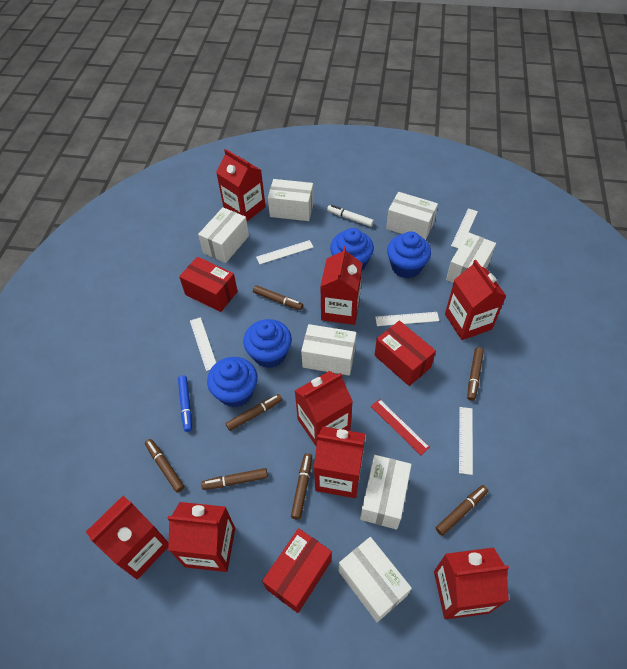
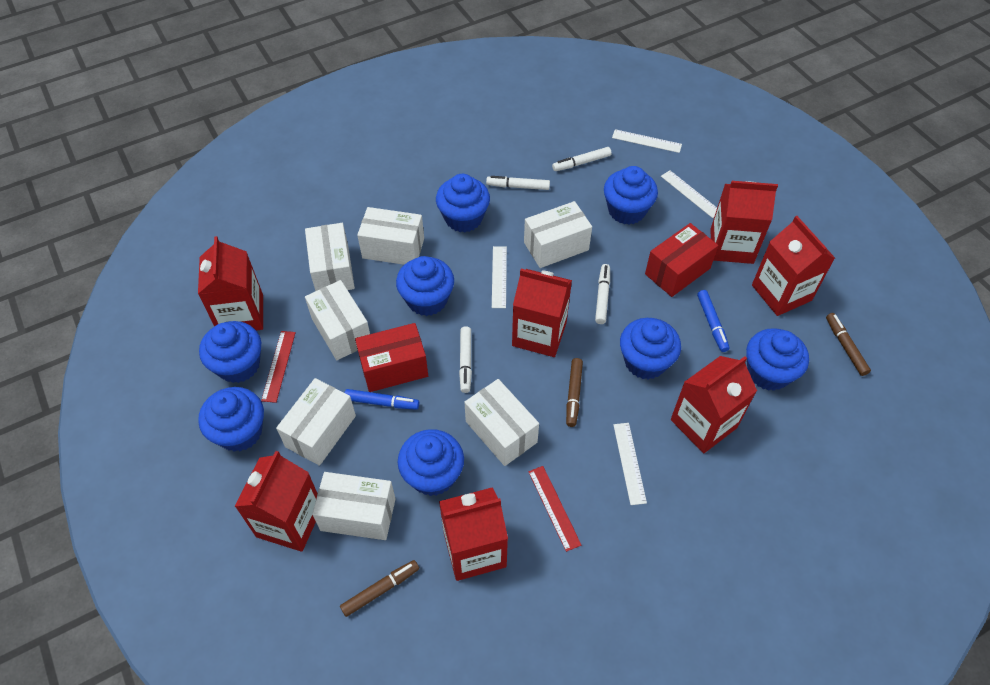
blue cupcake: [207,357,258,407] [243,319,292,368] [330,228,374,270] [387,231,431,278] = 4 -> [198,387,264,452] [199,321,261,383] [396,256,454,316] [397,429,464,496] [436,174,490,232] [604,166,658,225] [620,318,681,379] [746,328,809,391] = 8
blue marker: [178,375,192,432] = 1 -> [344,389,419,410] [697,290,730,352] = 2
brown marker: [145,439,184,493] [201,468,268,490] [226,394,282,431] [253,285,303,310] [291,453,312,520] [436,485,488,536] [467,347,484,401] = 7 -> [340,560,419,617] [566,358,583,427] [826,313,871,376] = 3
red box: [179,257,238,312] [262,528,332,613] [375,321,436,386] = 3 -> [355,323,428,392] [645,223,718,297] = 2
red carton: [86,496,169,579] [167,502,235,572] [216,149,266,221] [295,371,353,447] [314,426,365,498] [320,246,363,325] [434,547,509,619] [445,260,506,340] = 8 -> [198,236,263,331] [234,451,318,552] [439,487,508,581] [512,269,572,357] [671,356,757,453] [710,181,778,264] [752,216,835,316] = 7
red ruler: [371,399,430,455] = 1 -> [261,331,296,403] [528,466,581,552] = 2
white marker: [327,205,374,227] = 1 -> [459,326,472,393] [486,176,550,190] [552,147,612,171] [595,264,610,324] = 4
white ruler: [190,317,216,371] [256,240,314,264] [375,312,439,326] [451,208,478,249] [459,407,473,475] = 5 -> [492,246,507,308] [612,129,682,153] [613,423,647,505] [661,170,717,218] = 4

